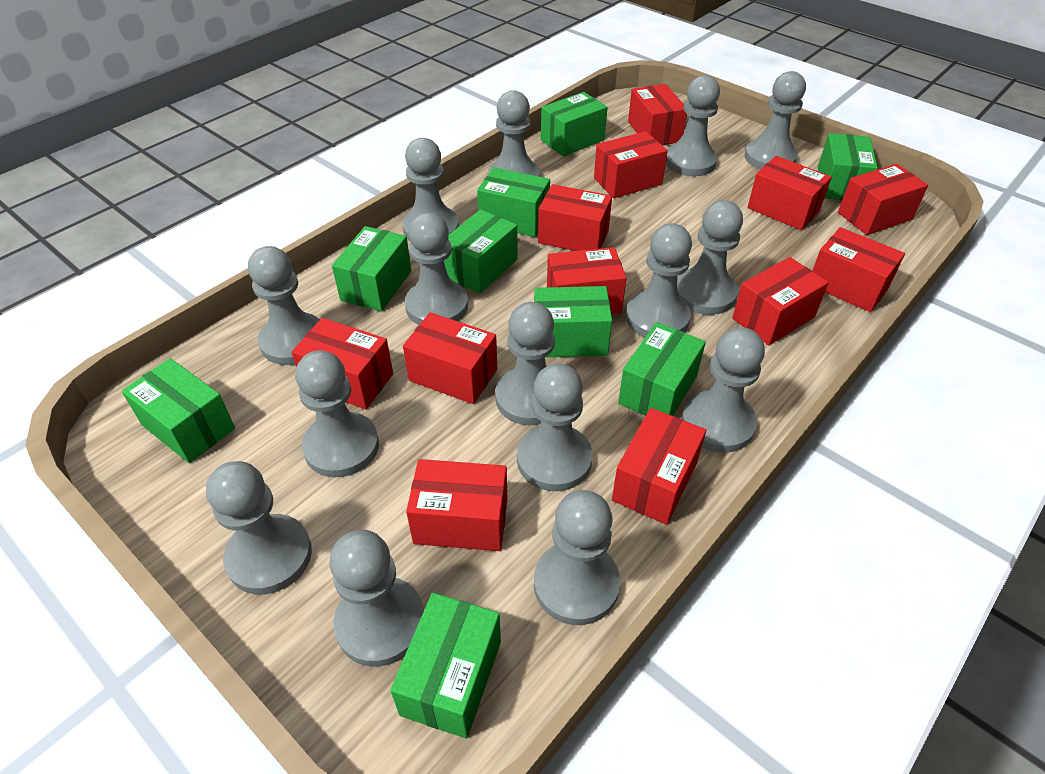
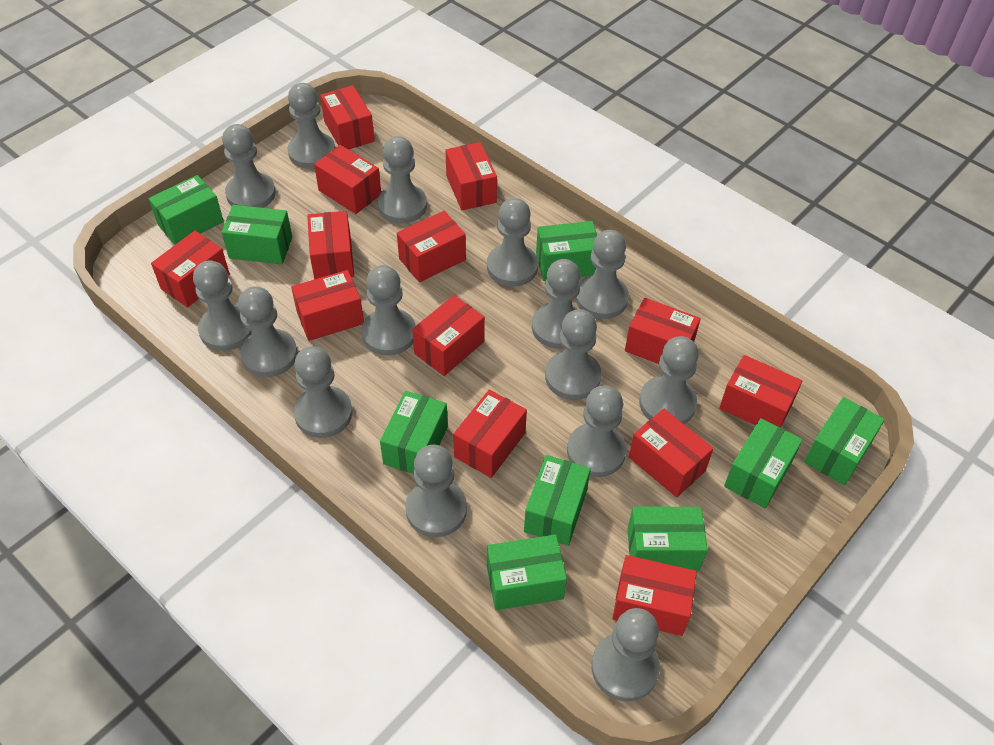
red box: [291,318,393,409] [403,312,497,404] [406,459,507,551] [538,184,612,251] [547,247,627,314] [594,131,668,198] [612,408,706,525] [628,84,687,145] [732,257,829,346] [747,156,832,230] [812,227,905,312] [838,164,928,235] = 12 -> [151,231,230,308] [291,270,364,341] [307,211,354,279] [314,145,381,214] [320,85,375,150] [397,211,466,282] [412,295,485,376] [446,142,497,210] [453,390,527,478] [612,555,697,636] [625,298,701,364] [629,409,714,498] [719,355,802,428] = 13

